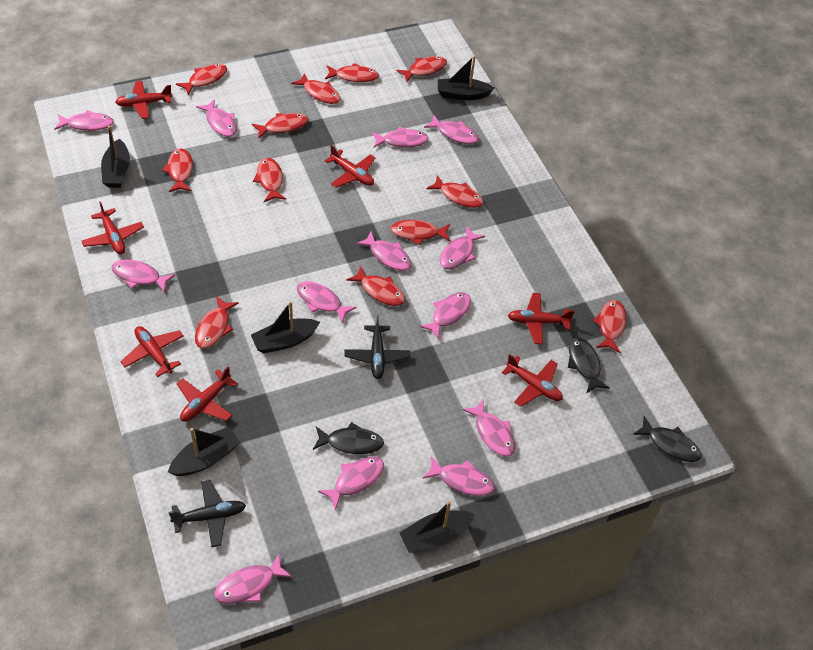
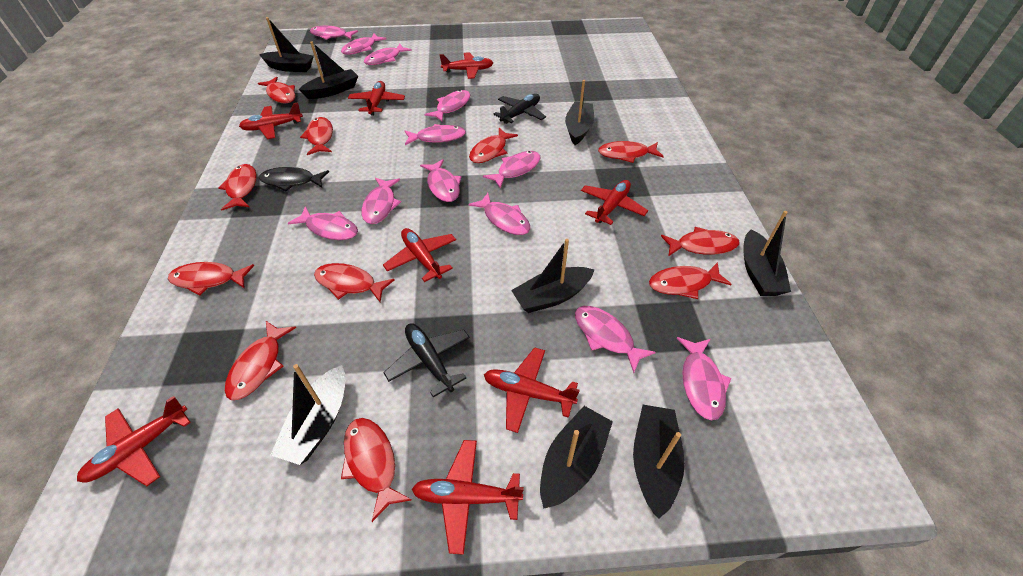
black boat: [101,126,130,188] [168,427,241,476] [251,301,320,353] [399,501,475,553] [438,55,494,100] = 5 -> [259,17,314,72] [271,364,345,465] [299,41,358,99] [511,239,594,313] [540,406,613,509] [565,80,594,145] [633,405,685,519] [743,211,791,296] = 8
black fish: [313,422,384,454] [568,337,610,393] [633,416,702,462] = 3 -> [259,167,329,191] = 1
pink fish: [54,110,114,131] [111,259,175,293] [196,99,237,137] [214,553,292,604] [297,281,357,323] [318,456,384,510] [356,231,412,271] [372,127,428,147] [419,292,471,340] [423,456,495,496] [424,115,479,144] [440,226,485,269] [462,399,515,457] = 13 -> [288,206,358,240] [310,26,358,40] [341,34,387,55] [362,178,401,224] [364,44,412,65] [405,124,466,145] [420,159,461,202] [424,90,470,121] [468,193,530,235] [483,151,541,189] [575,306,656,373] [677,337,731,421] = 12
red fish: [162,148,193,192] [176,64,227,95] [195,296,239,349] [252,113,309,139] [253,158,286,202] [291,73,341,104] [325,63,379,82] [346,266,405,306] [390,220,450,245] [396,56,447,82] [426,175,484,208] [593,300,627,353] = 12 -> [168,262,254,296] [219,164,257,211] [225,321,296,400] [258,77,295,103] [300,117,333,155] [314,263,394,302] [341,418,412,522] [469,128,518,163] [598,141,664,163] [649,262,732,299] [661,227,740,257] = 11
red plane: [82,201,144,254] [115,81,173,119] [120,326,184,377] [177,366,238,422] [325,145,375,188] [502,354,563,407] [508,293,575,345] = 7 -> [77,396,191,486] [239,103,303,139] [348,81,405,116] [383,228,456,282] [412,440,524,555] [439,52,493,79] [484,347,580,433] [581,180,648,225] = 8

